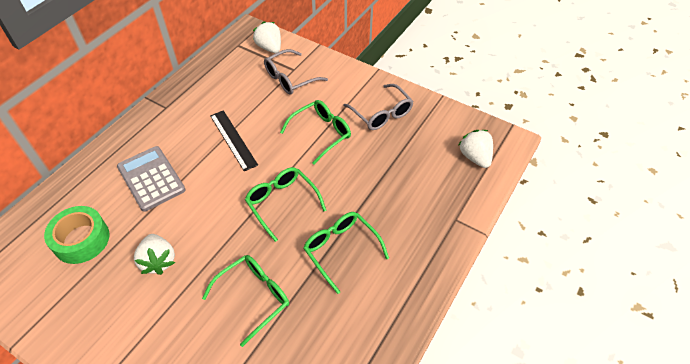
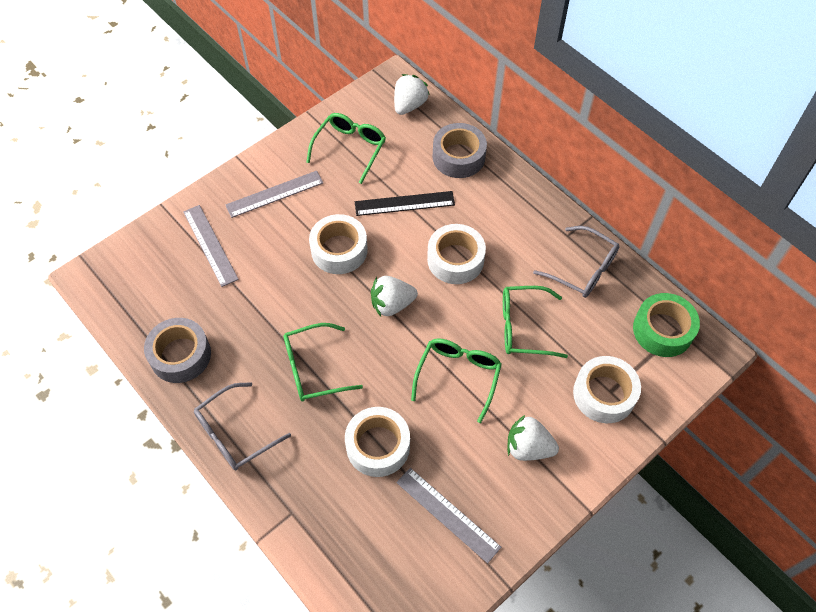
grey calculator: [117,146,186,212] = 1 -> none = 0
grey ruler: none = 0 -> [183,205,239,287] [226,171,323,218] [396,468,501,563] = 3
grey tape: none = 0 -> [144,318,211,383] [433,123,487,178] = 2
white tape: none = 0 -> [309,214,368,274] [345,407,410,477] [427,224,486,284] [573,356,641,423] = 4

